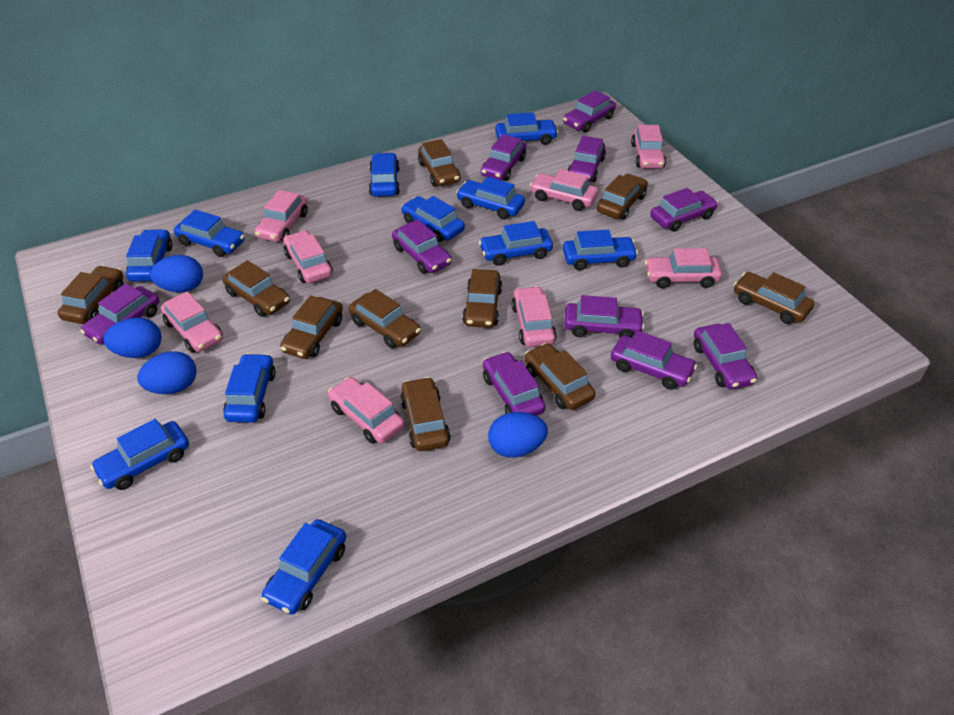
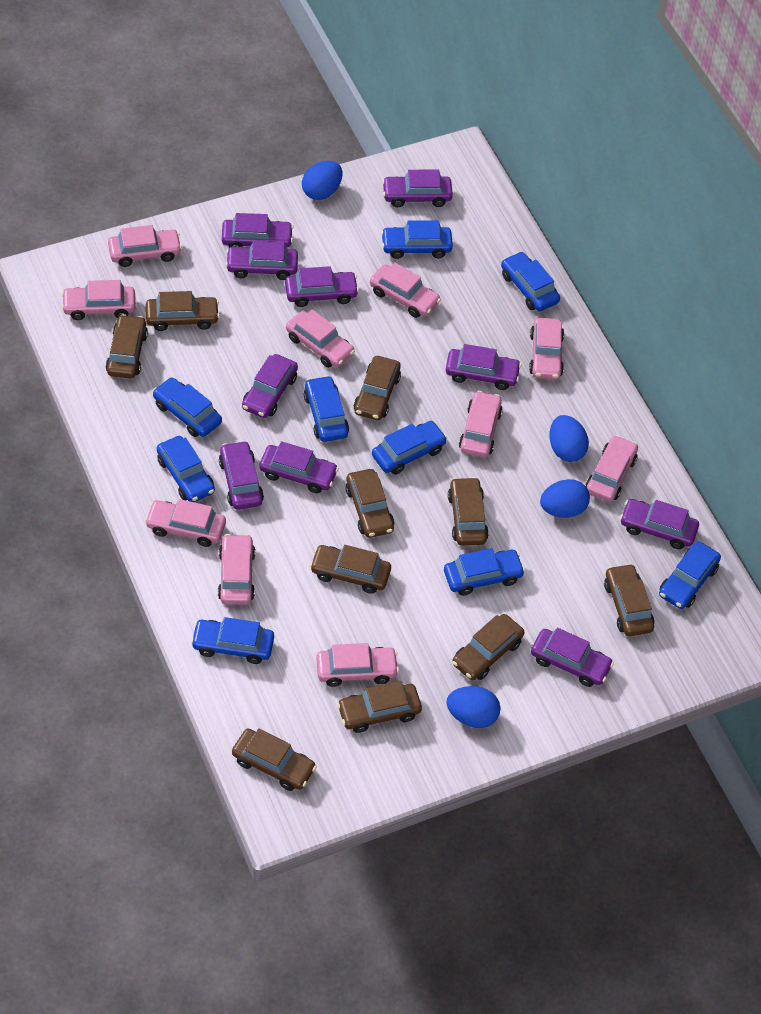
blue car: [90,419,189,490] [126,229,173,281] [174,209,245,257] [223,353,276,423] [262,519,346,615] [369,153,400,197] [401,196,465,242] [456,177,525,219] [479,221,553,266] [495,112,558,145] [563,230,638,270] = 11 -> [153,377,222,437] [157,436,215,502] [191,617,274,664] [304,375,349,442] [372,421,447,475] [381,220,453,259] [444,548,525,596] [501,251,560,312] [659,542,721,609] = 9
pink car: [161,292,223,353] [255,190,308,242] [283,230,333,283] [328,377,405,444] [511,286,557,347] [529,169,599,211] [631,125,666,169] [645,248,722,288] = 8 -> [61,280,136,320] [108,225,182,267] [145,499,226,547] [218,534,255,605] [286,309,355,368] [316,643,399,687] [370,262,441,318] [459,391,503,457] [529,317,564,380] [586,435,638,502] = 10

